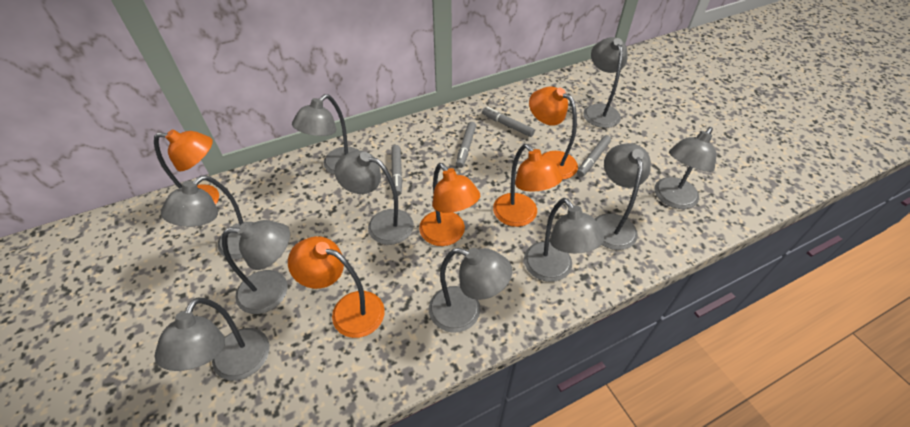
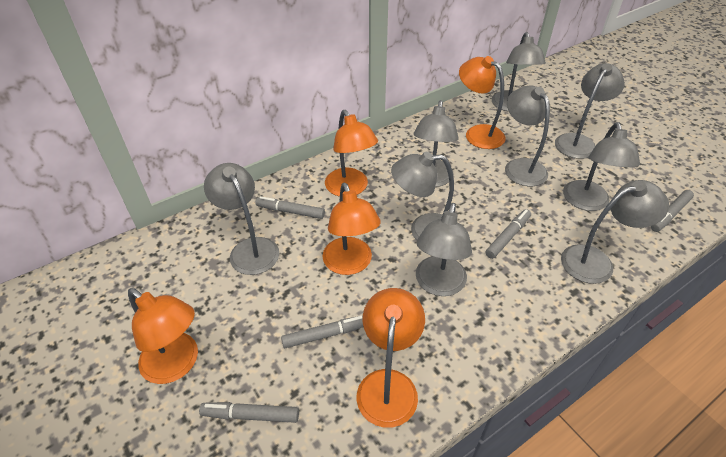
grey lamp: [154,298,270,381] [161,176,255,259] [222,220,290,314] [292,94,358,174] [334,150,414,245] [429,248,512,333] [524,198,604,282] [583,37,628,128] [595,143,651,250] [655,127,716,209] = 10 -> [204,163,279,275] [391,152,454,240] [414,100,459,187] [416,203,472,296] [492,32,546,112] [505,85,550,186] [555,63,625,159] [561,180,669,284] [563,122,640,211] = 9
grey marker: [391,145,402,196] [456,122,476,168] [482,107,535,137] [577,135,611,177] = 4 -> [199,402,299,423] [255,196,325,219] [281,316,363,348] [485,209,531,259] [651,190,694,232] = 5

